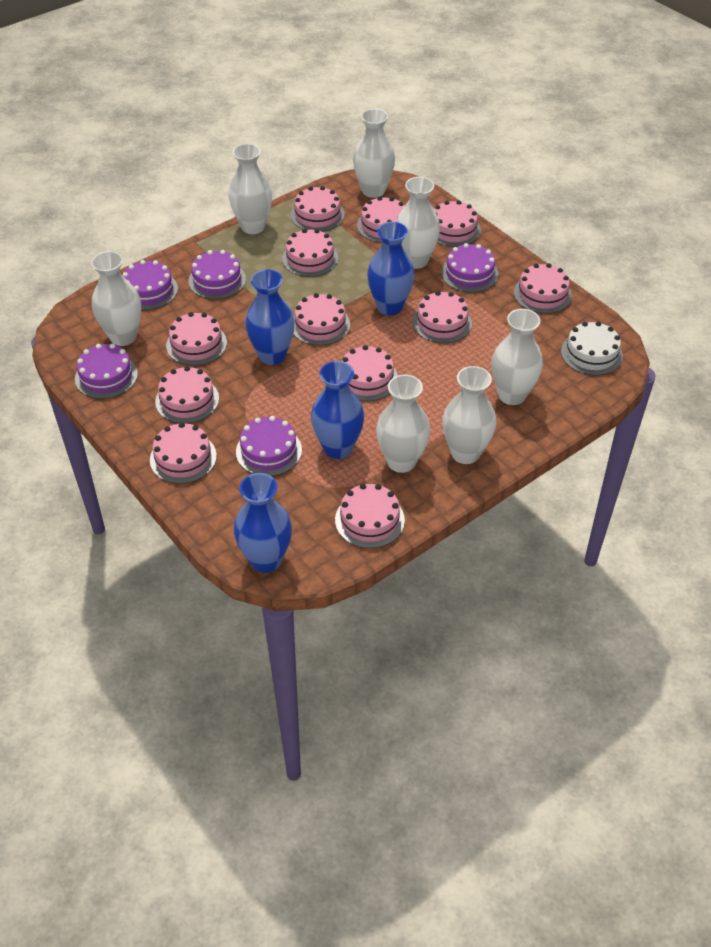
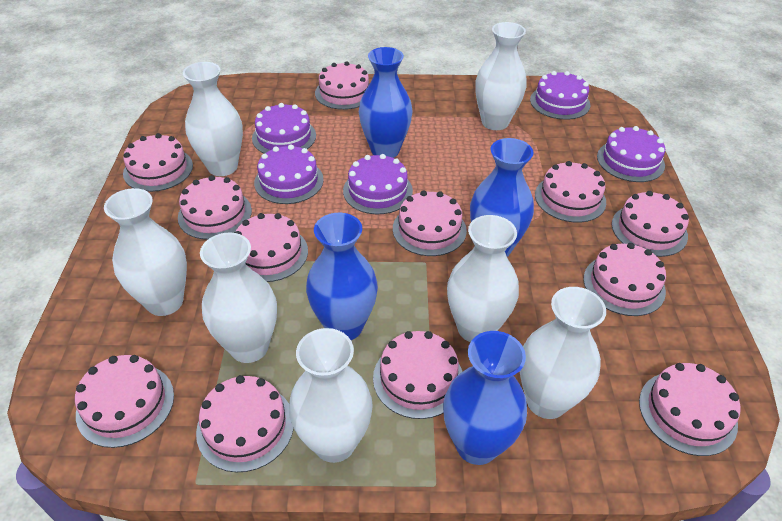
white cake: [561,322,623,375] = 1 -> none = 0

